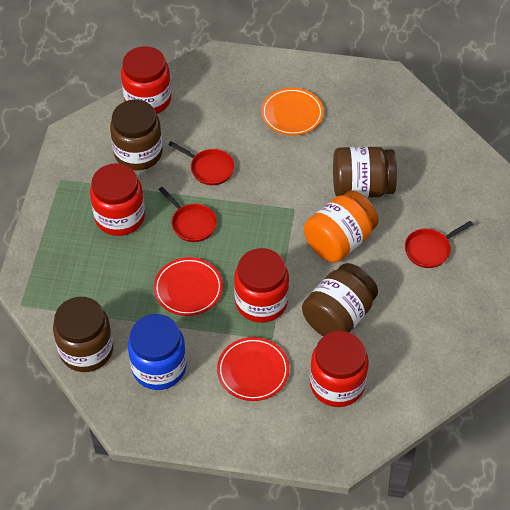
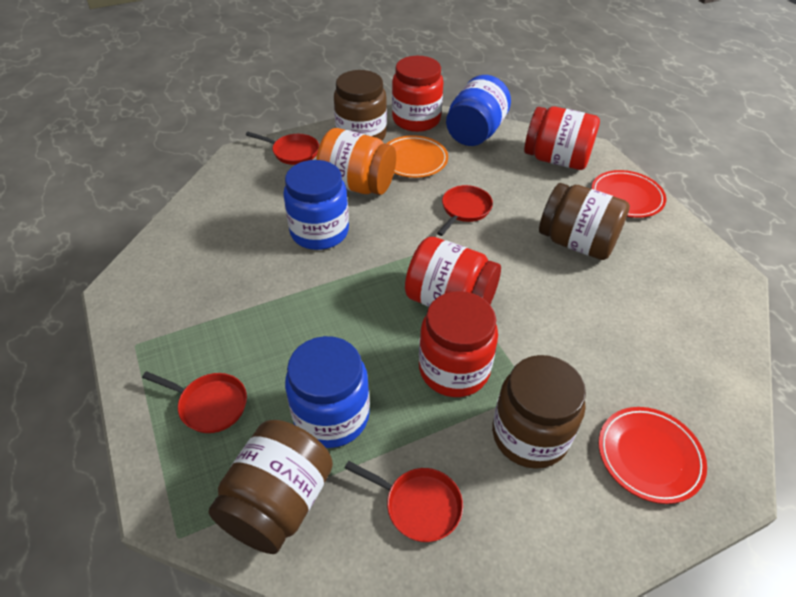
blue jar: [128,314,186,390] = 1 -> [283,160,349,250] [285,336,370,448] [446,75,511,146] = 3
red pan: [158,187,217,242] [168,141,235,185] [405,221,473,268] = 3 -> [142,371,247,433] [246,132,319,165] [345,461,463,542] [437,185,493,236] = 4

